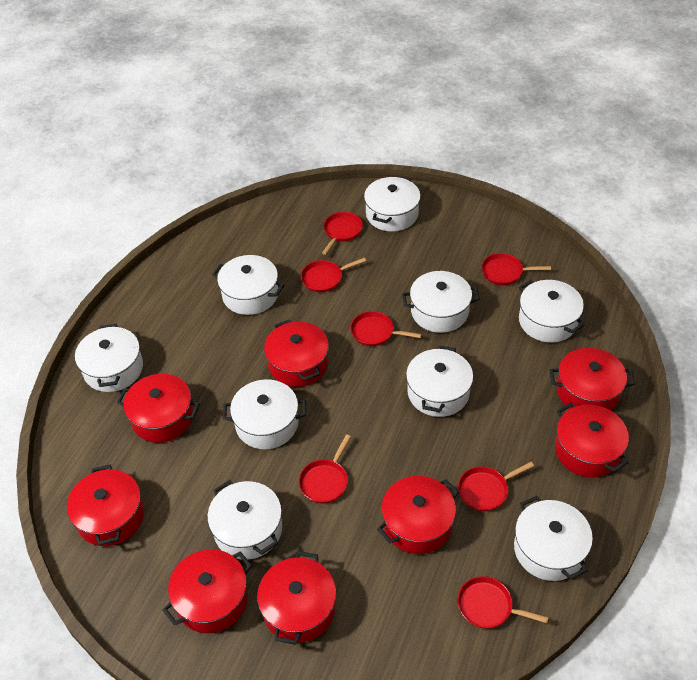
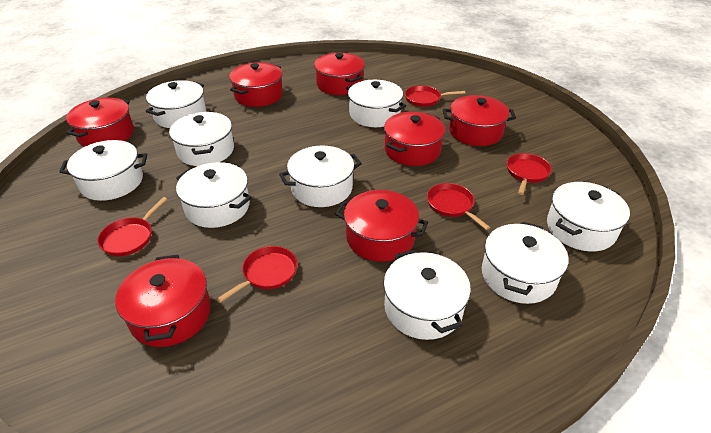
red pan: [299,434,351,503] [301,258,366,292] [322,212,363,255] [350,311,422,346] [458,462,534,511] [458,576,549,629] [481,253,551,285] = 7 -> [97,197,167,256] [216,246,297,303] [405,86,465,107] [427,183,490,230] [507,153,552,195] = 5
red pot: [67,465,144,546] [117,374,200,443] [163,549,252,633] [257,551,336,645] [264,319,329,387] [377,476,459,554] [550,348,635,411] [555,403,629,478] = 8 -> [66,98,134,147] [115,255,211,347] [229,62,283,107] [314,53,365,95] [335,190,428,262] [384,112,445,166] [443,95,516,146] = 7

